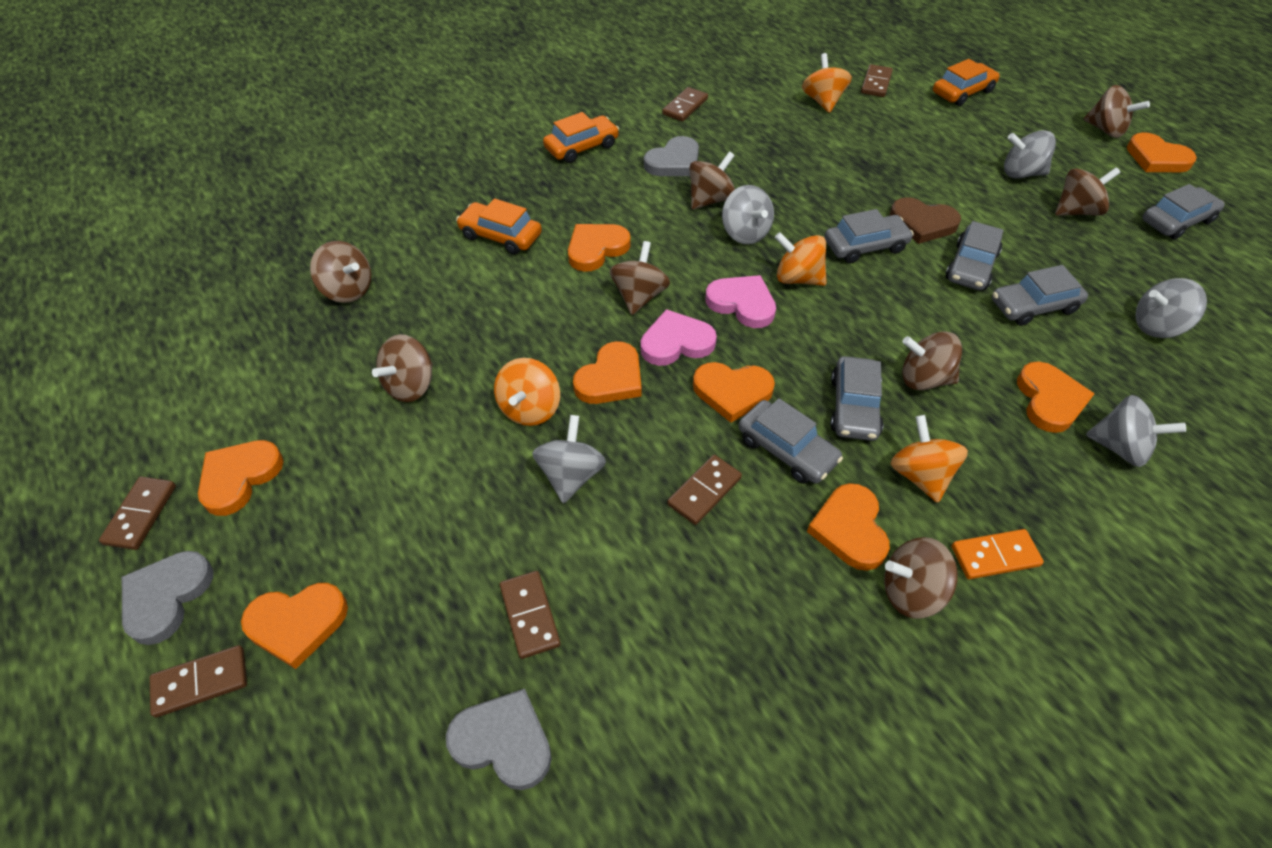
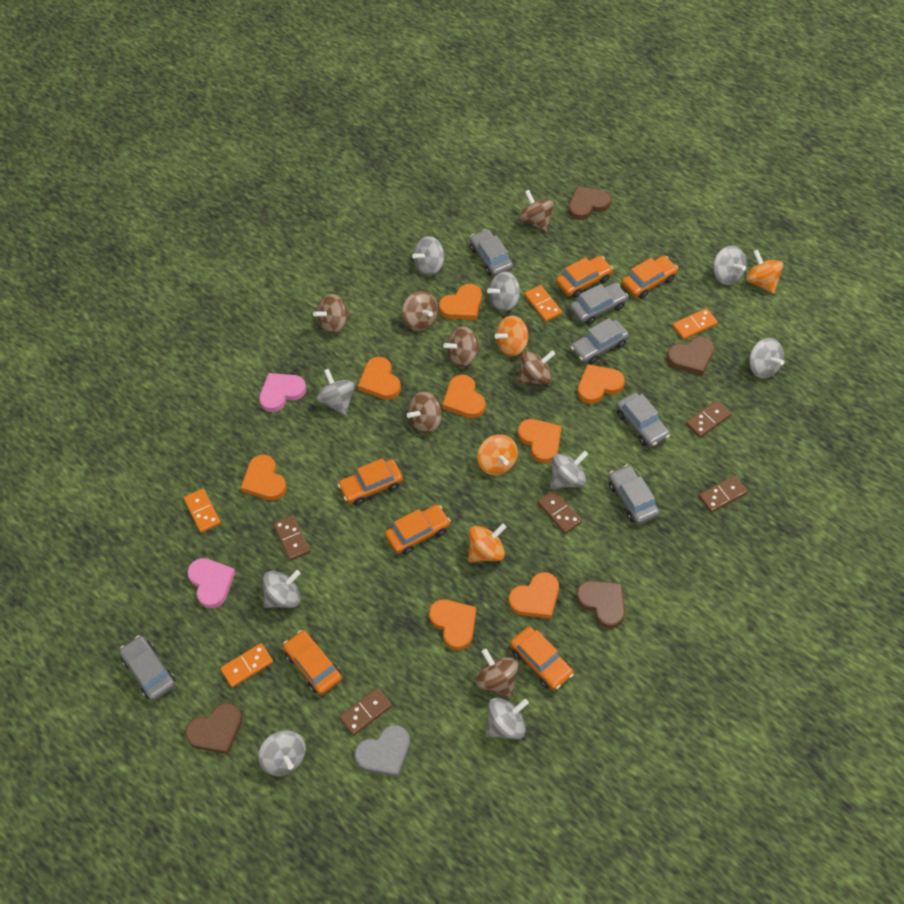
brown domino: [99,476,176,550] [150,645,247,718] [500,571,561,659] [662,87,708,122] [667,455,742,525] [861,64,893,97] = 6 -> [273,515,310,561] [339,687,392,736] [537,490,582,534] [686,400,731,438] [699,476,748,513] = 5
brown heart: [890,197,961,244] = 1 -> [185,703,242,754] [568,186,611,220] [576,581,625,629] [667,336,715,376] = 4
brown spinning top: [310,241,371,303] [372,334,433,402] [609,241,670,315] [689,151,735,210] [884,537,958,619] [902,332,962,391] [1055,167,1121,216] [1084,85,1150,138] = 8 -> [313,294,350,334] [402,291,438,331] [407,392,442,434] [443,326,480,367] [476,649,519,698] [517,350,556,384] [519,190,554,232] = 7
grey heart: [122,551,214,645] [446,688,552,790] [644,136,699,176] = 3 -> [354,725,410,777] = 1
grey spinning top: [532,415,606,504] [722,185,774,244] [1004,130,1056,179] [1086,395,1186,467] [1135,278,1207,338] = 5 -> [258,730,306,776] [263,570,301,608] [316,369,355,415] [412,236,445,276] [486,698,529,740] [487,272,521,312] [551,451,588,489] [713,246,746,285] [749,338,784,379] = 9
orange car: [456,198,542,255] [543,112,619,163] [933,59,1000,106] = 3 -> [283,630,342,695] [338,458,403,505] [385,504,451,554] [510,626,574,690] [556,256,613,298] [622,256,678,298] = 6
orange domino: [952,529,1044,579] = 1 -> [184,488,221,533] [220,643,273,688] [524,285,562,322] [673,308,718,340] = 4

